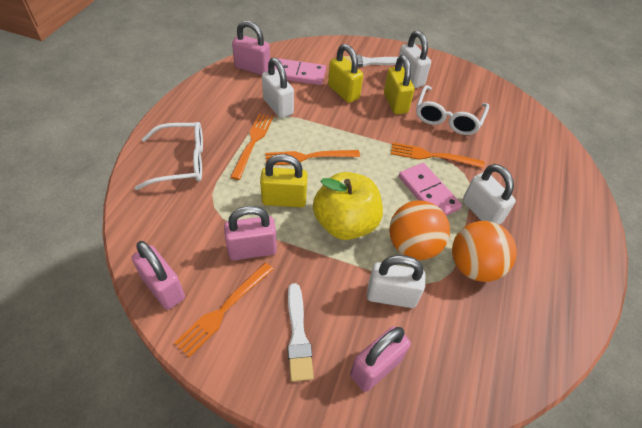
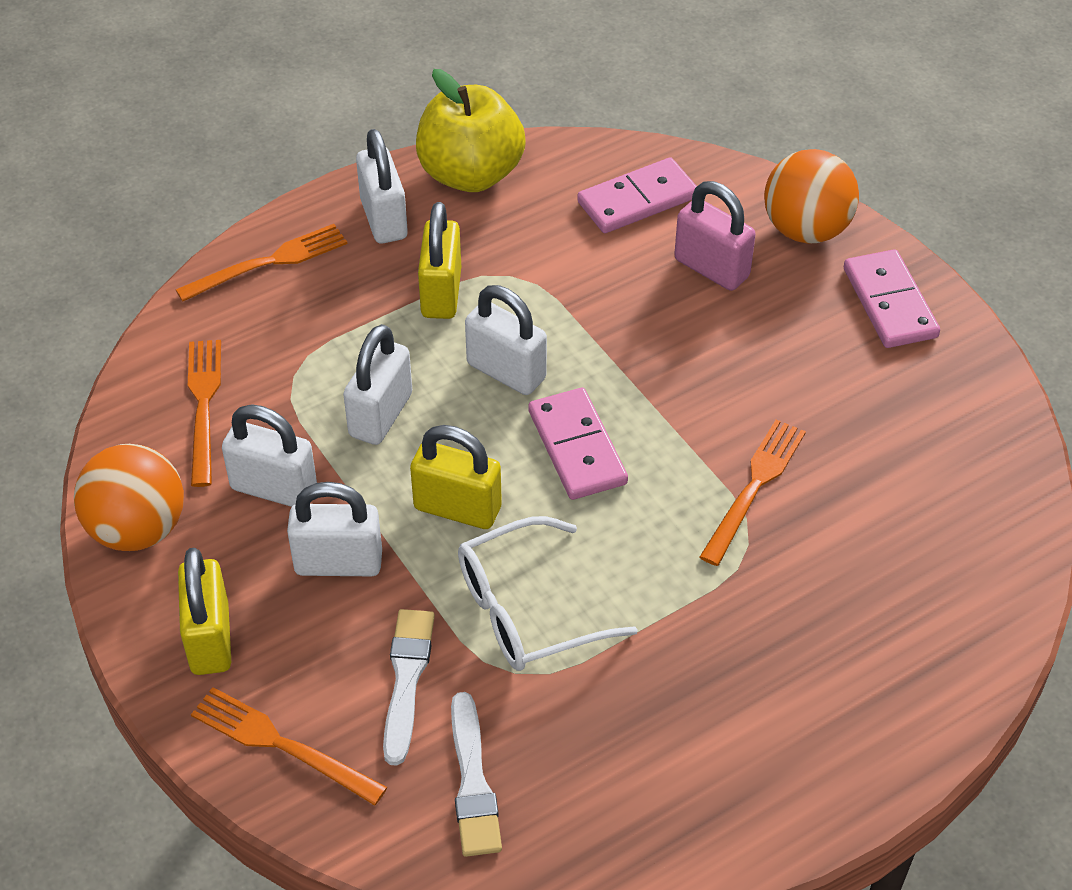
pink domino: [275,58,326,85] [399,163,462,216] = 2 -> [528,388,628,500] [577,157,697,233] [844,249,940,348] = 3
pink padlock: [132,241,185,310] [224,206,277,260] [232,21,270,75] [350,326,411,392] = 4 -> [674,181,756,291] = 1
white glasses: [135,122,203,190] [416,85,489,135] = 2 -> [458,516,638,671] = 1
white padlock: [262,58,294,118] [367,255,425,308] [399,31,431,88] [463,164,516,225] = 4 -> [222,404,317,507] [287,482,382,576] [343,324,412,445] [356,129,408,244] [465,285,547,395] = 5

